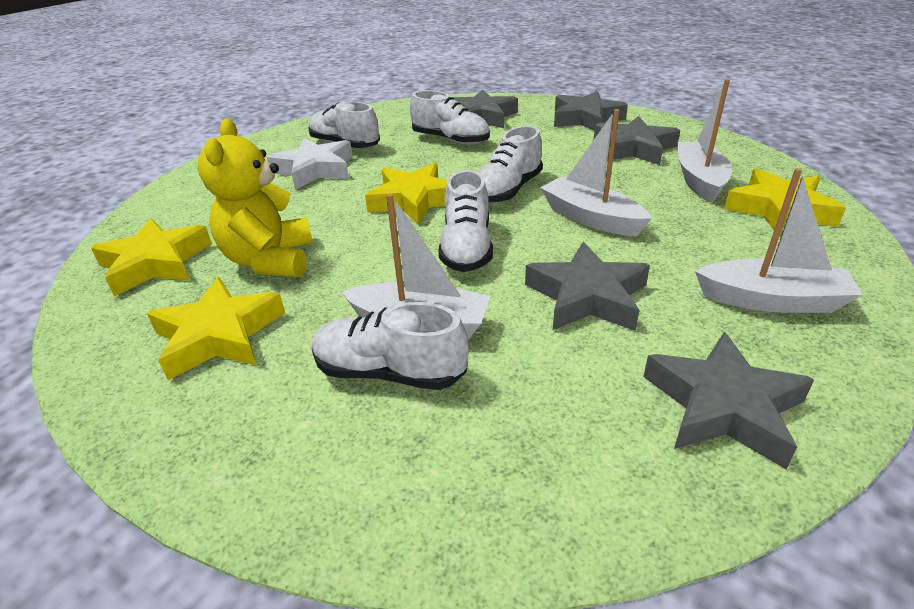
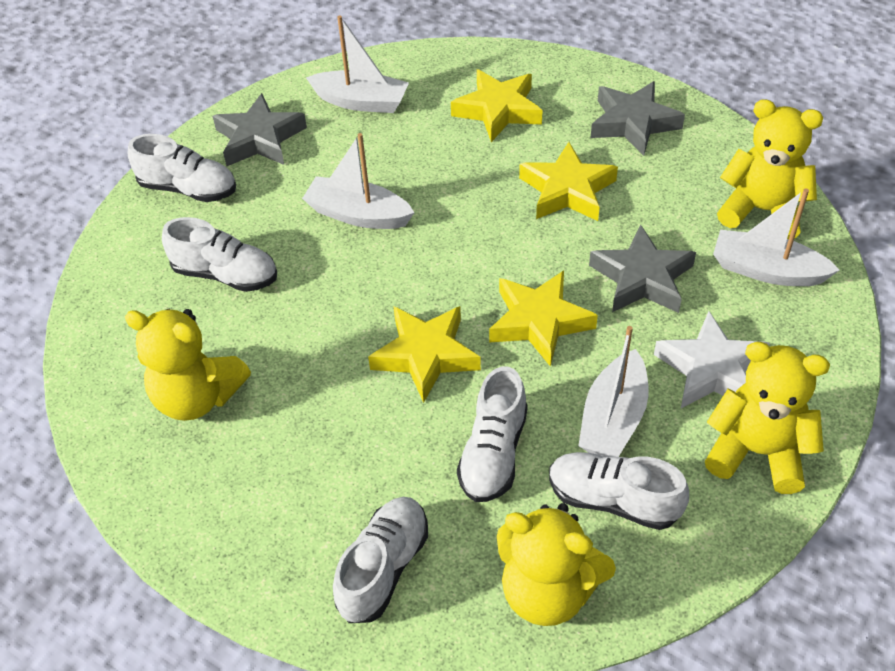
grey star: [452,90,518,128] [525,242,650,331] [554,91,628,131] [594,116,680,165] [643,332,814,469] = 5 -> [213,93,307,166] [589,224,696,313] [591,81,685,156] = 3
yellow teddy bear: [198,119,313,277] = 1 -> [125,309,251,421] [497,503,616,626] [705,342,830,494] [717,99,823,239] = 4

